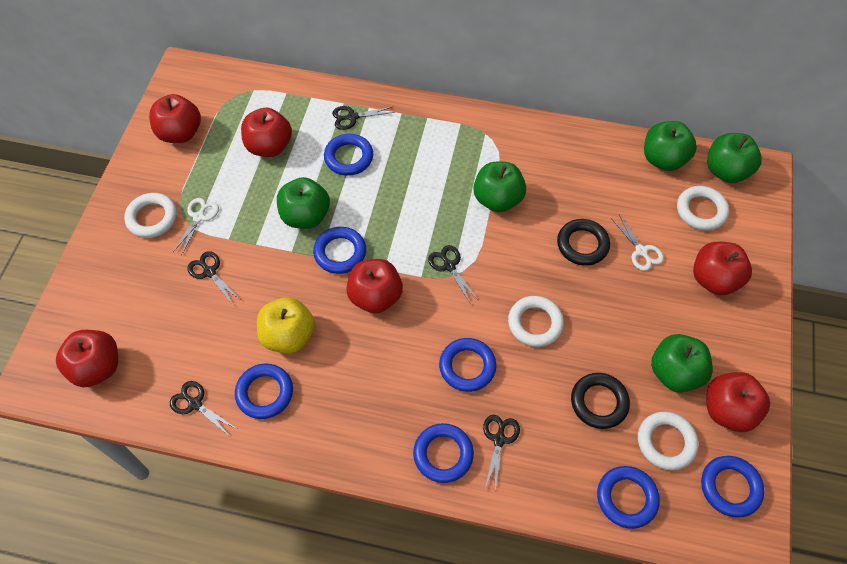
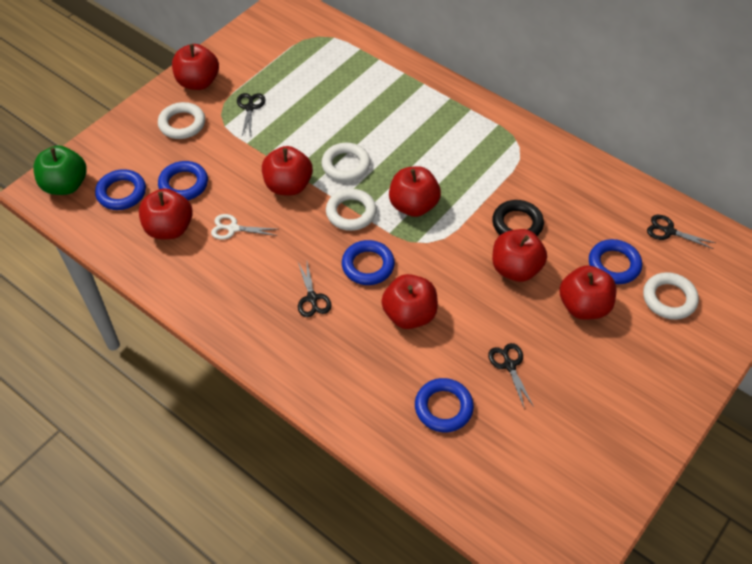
black ring: [557,219,610,266] [571,373,630,429] = 2 -> [492,200,544,236] = 1
black scissors: [170,381,237,435] [187,251,241,305] [332,106,395,130] [428,245,477,303] [483,415,520,490] = 5 -> [237,93,265,135] [298,262,332,317] [488,343,534,407] [647,215,715,249] = 4
blue ring: [235,364,293,419] [313,227,366,274] [324,134,373,176] [413,423,474,483] [439,338,496,392] [597,466,660,529] [701,456,765,518] = 7 -> [95,169,146,210] [158,161,208,200] [342,240,395,285] [415,378,474,432] [589,239,642,284] = 5
green apple: [277,177,330,229] [473,162,526,212] [644,121,697,171] [651,334,713,393] [707,133,762,183] = 5 -> [33,145,87,195] = 1
red apple: [56,330,118,387] [149,94,201,143] [241,108,292,157] [346,259,403,314] [693,242,752,295] [707,372,770,432] = 6 -> [139,188,193,239] [172,44,219,90] [262,146,313,196] [381,274,438,329] [389,166,441,217] [492,229,547,282] [559,265,617,320] = 7
white scissors: [173,198,219,256] [611,215,664,271] = 2 -> [211,214,277,240] = 1
yellow apple: [257,297,315,353] = 1 -> none = 0

